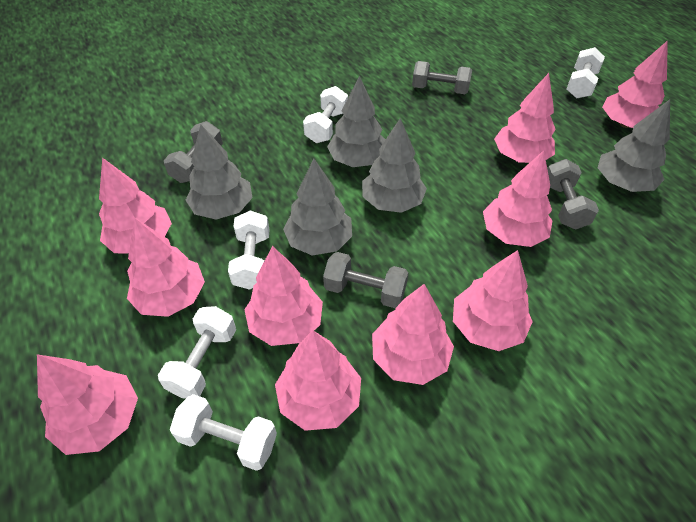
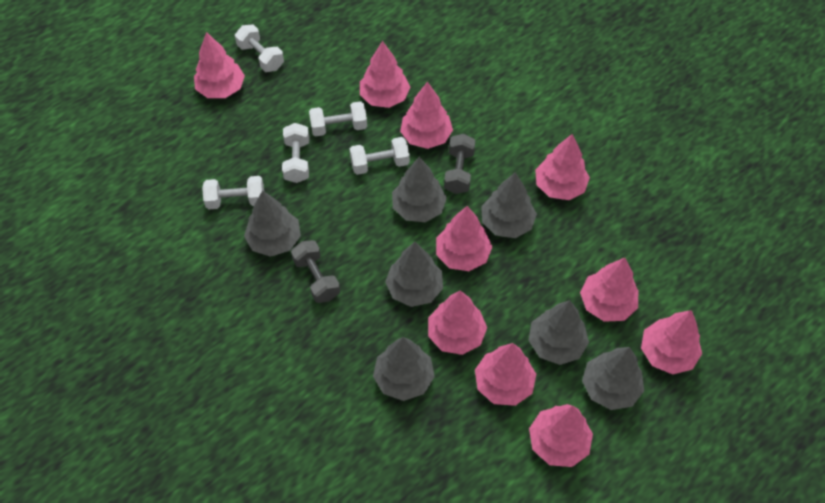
grey dumbbell: [164,121,223,183] [323,252,408,308] [412,61,472,94] [548,159,599,230] = 4 -> [291,240,340,303] [444,134,475,194] = 2
grey tree: [186,124,252,220] [283,159,352,256] [327,76,386,167] [362,118,427,213] [598,99,670,192] = 5 -> [244,190,301,257] [373,337,435,401] [385,242,443,307] [392,156,447,222] [481,172,537,238] [528,300,589,365] [582,347,644,410] = 7

